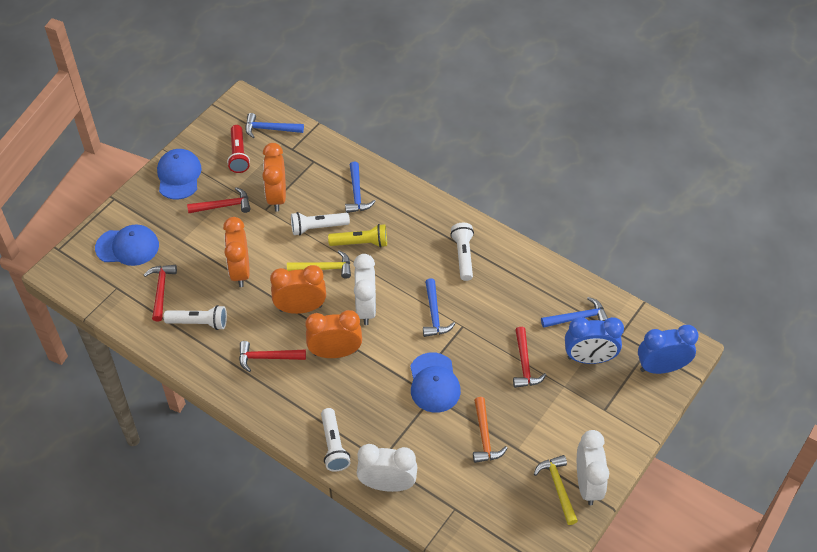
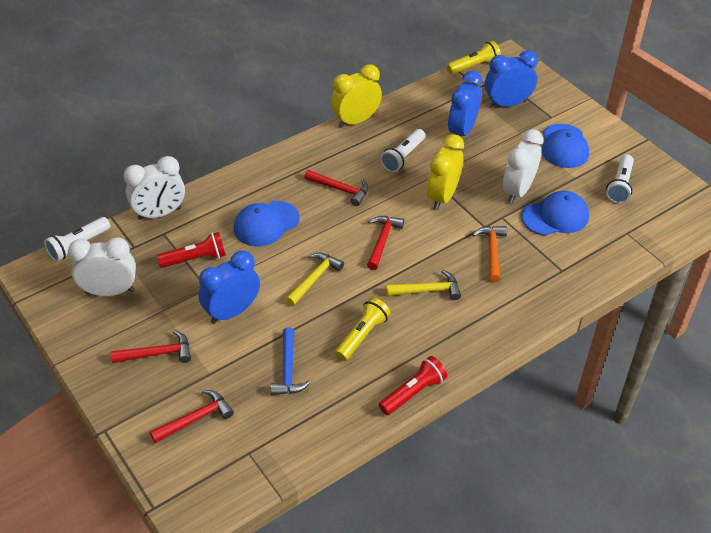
blue clock: [565,317,624,364] [638,325,699,374] = 2 -> [199,251,260,324] [448,71,482,136] [485,50,538,108] = 3
blue hammer: [246,113,304,138] [345,162,376,213] [423,278,455,337] [541,297,608,328] = 4 -> [271,328,311,395] = 1
orange clock: [223,217,250,287] [262,143,286,211] [270,265,326,314] [305,310,362,358] = 4 -> none = 0
red flashlight: [227,125,250,173] = 1 -> [157,232,226,268] [379,356,447,415] = 2
white flashlight: [163,305,227,330] [291,212,350,236] [321,408,350,472] [450,223,474,281] = 4 -> [44,217,110,262] [380,129,425,172] [606,154,634,203] = 3
yellow clock: none = 0 -> [331,64,382,128] [427,134,464,210] = 2
yellow flashlight: [328,224,387,248] = 1 -> [335,297,391,361] [446,41,501,74] = 2

